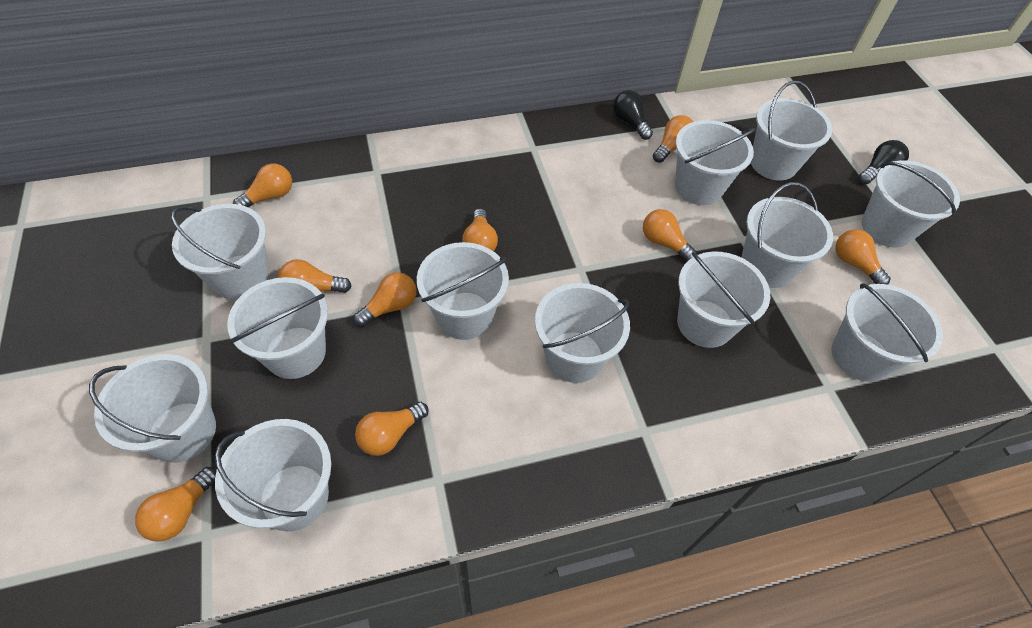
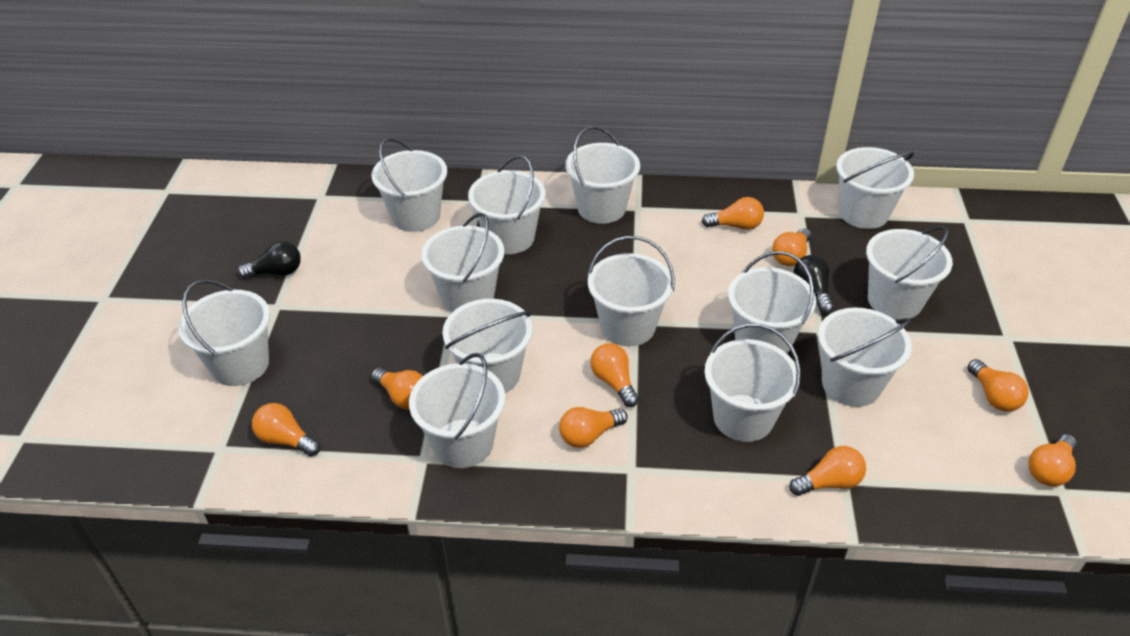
white bucket: [89,354,216,463] [171,204,269,300] [215,419,331,531] [227,277,328,379] [417,242,509,340] [535,283,630,383] [675,120,756,205] [677,252,770,348] [741,182,833,288] [751,81,832,180] [832,283,943,382] [862,160,960,248] = 12 -> [178,279,270,386] [371,138,447,232] [409,353,505,468] [421,213,504,312] [442,299,532,393] [468,155,546,254] [565,126,640,224] [588,236,675,346] [704,324,801,442] [728,251,816,354] [818,308,912,407] [836,147,914,229] [866,226,953,320] = 13

